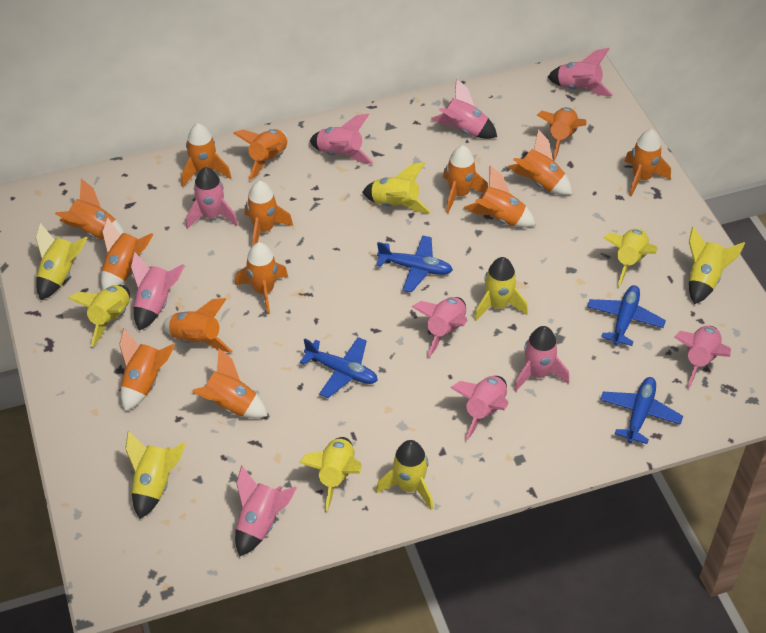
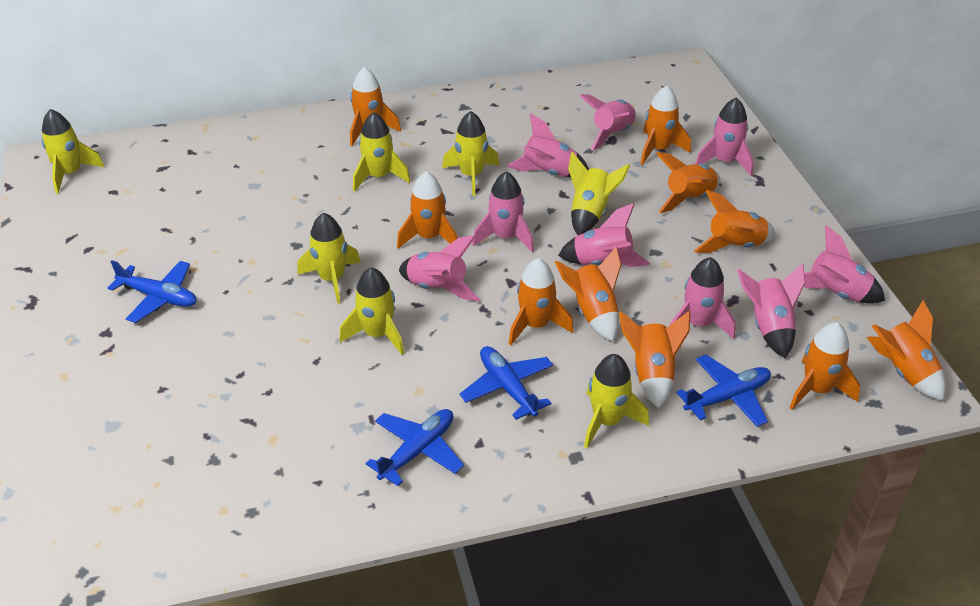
orange rocket: [55,179,125,240] [101,217,154,290] [119,328,175,412] [163,298,232,353] [181,123,232,187] [192,348,268,418] [233,129,288,180] [235,242,288,314] [245,181,293,245] [443,145,488,213] [464,166,536,228] [508,129,572,195] [537,107,586,159] [624,129,671,196] = 14 -> [350,67,401,146] [397,171,457,248] [509,258,574,345] [555,247,621,341] [619,311,690,408] [640,86,691,165] [656,152,720,213] [694,190,775,253] [789,322,860,410] [867,300,946,401] = 10
pink rocket: [131,252,185,330] [186,167,238,229] [235,465,297,556] [310,114,373,164] [412,297,467,357] [431,79,497,139] [450,376,509,440] [514,326,569,392] [548,48,613,96] [674,326,731,388] = 10 -> [399,235,480,301] [472,171,534,253] [507,113,589,177] [558,203,650,267] [580,94,636,151] [670,257,736,339] [695,97,753,176] [737,263,805,358] [804,225,885,304] = 9
yellow rocket: [36,223,87,300] [68,285,130,346] [125,431,186,519] [299,437,361,511] [362,162,431,213] [376,440,433,510] [474,257,528,321] [604,229,657,286] [689,227,745,304] = 9 -> [41,109,104,194] [297,213,361,304] [339,267,404,355] [353,112,411,192] [442,111,499,196] [568,152,630,235] [584,354,649,448] = 7

